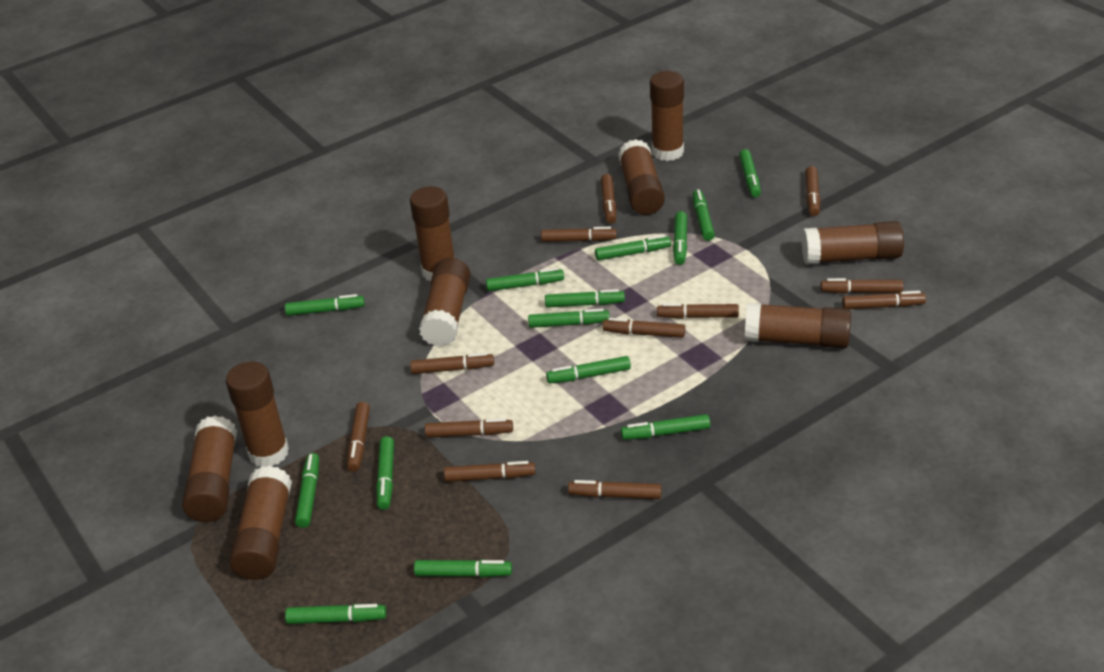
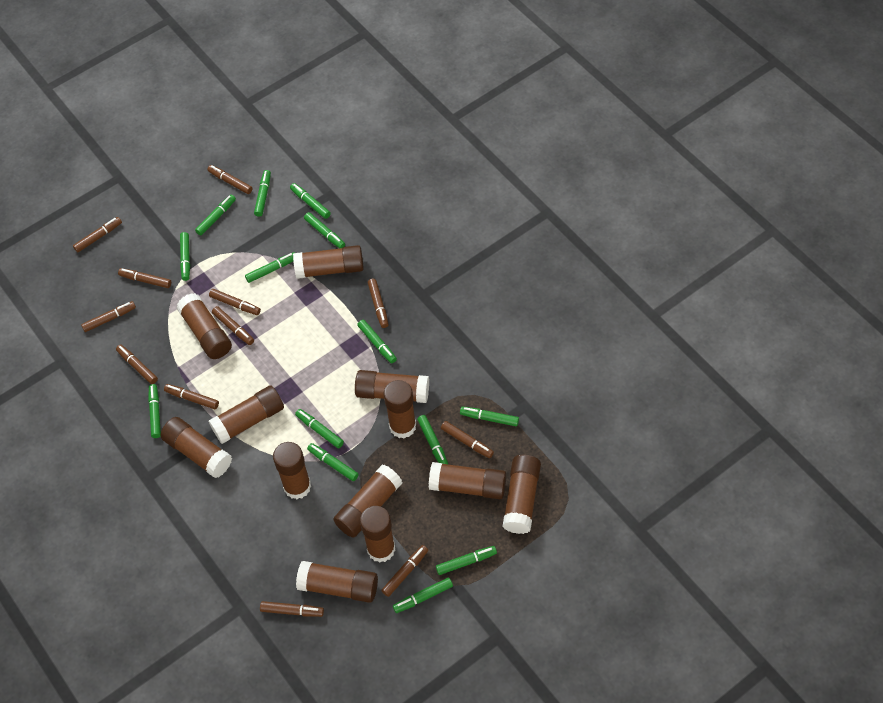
brown glue stick: [182,416,237,522] [226,361,289,467] [229,466,292,580] [410,186,455,282] [419,258,470,347] [618,139,665,215] [650,71,684,161] [745,303,851,349] [802,221,904,264] = 9 -> [161,417,232,478] [176,293,232,359] [208,385,284,444] [273,442,311,499] [293,245,364,279] [296,561,378,603] [333,465,403,538] [355,370,429,403] [360,506,395,563] [383,380,416,438] [429,462,506,499] [502,455,541,534] = 12

